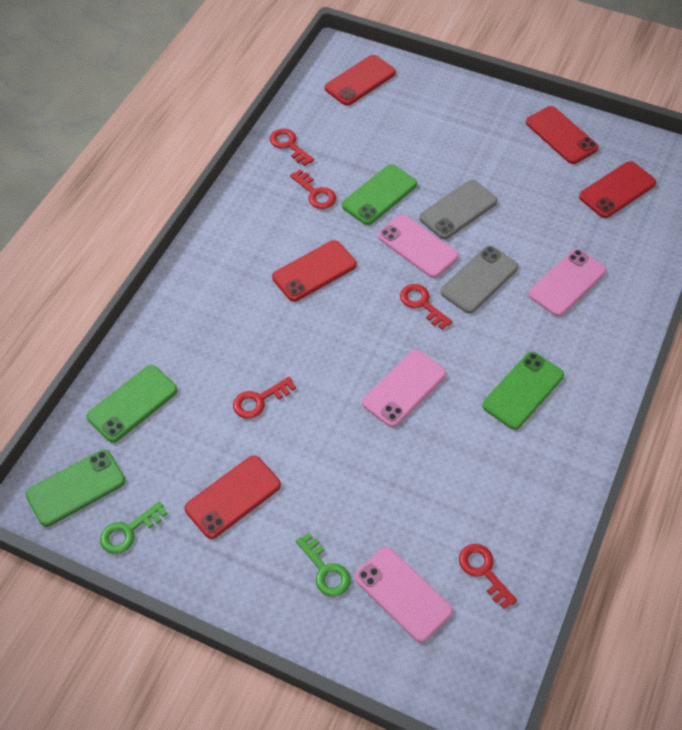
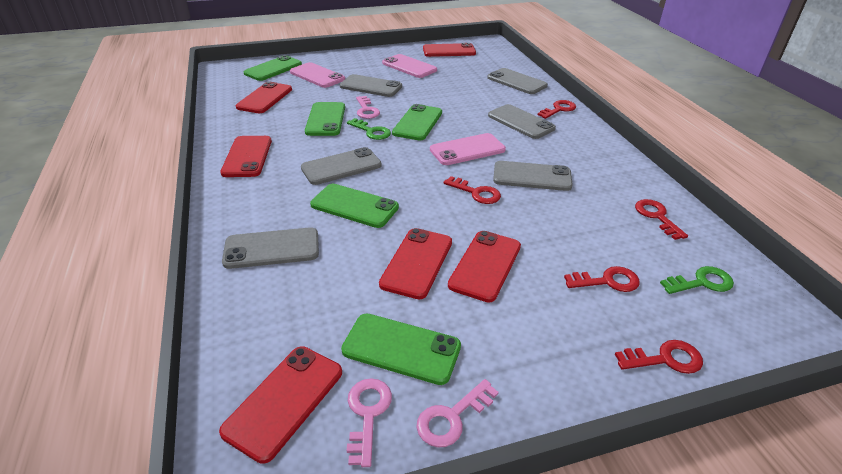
green phone: [25,449,125,527] [87,365,178,443] [342,165,417,225] [482,352,564,430] = 4 -> [244,55,302,81] [305,102,345,136] [310,184,399,228] [341,313,461,385] [392,104,442,140] = 5
grey phone: [419,180,497,239] [440,246,518,313] = 2 -> [222,227,319,269] [301,147,382,185] [340,74,402,97] [487,68,548,94] [488,104,556,139] [493,161,573,191] = 6
pink key: none = 0 -> [346,378,392,467] [356,96,380,119] [416,379,499,448] = 3
pink phone: [355,547,453,643] [362,350,446,427] [378,214,459,278] [529,249,606,316] = 4 -> [290,62,345,88] [382,54,437,78] [430,133,506,165] = 3
red phone: [185,455,281,539] [272,240,357,302] [325,55,396,106] [526,106,599,164] [579,161,656,218] = 5 -> [219,346,342,464] [220,136,272,177] [236,82,292,113] [379,228,452,299] [423,43,476,57] [448,231,521,303] = 6

